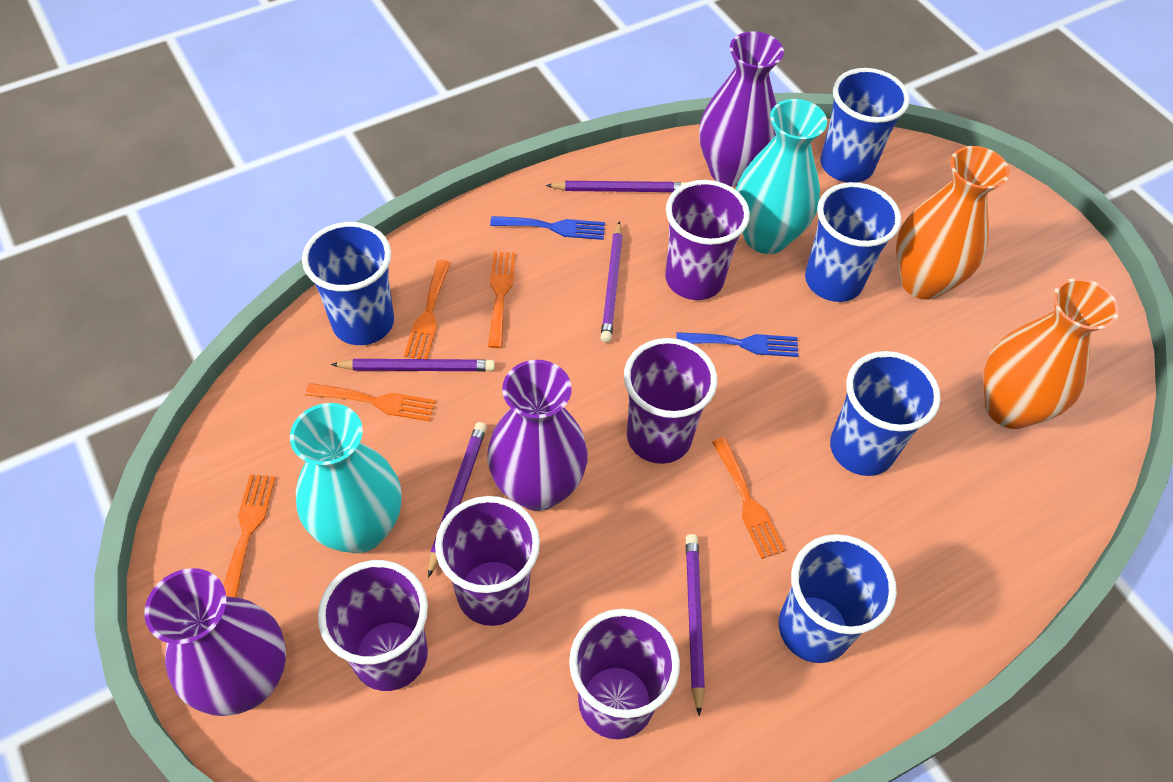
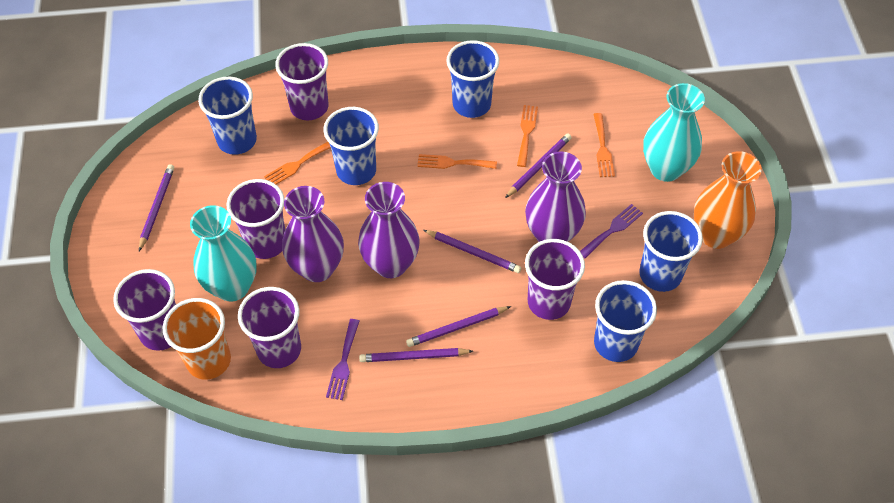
blue fork: [490,216,605,240] [676,332,798,357] = 2 -> none = 0
orange cup: none = 0 -> [163,298,231,380] = 1
orange fork: [224,474,276,597] [306,383,436,421] [404,260,450,359] [488,252,516,348] [712,437,785,559] = 5 -> [264,142,331,184] [417,154,497,169] [517,105,538,167] [593,113,615,177] = 4
orange vase: [896,146,1009,300] [983,278,1119,429] = 2 -> [694,151,762,249] = 1
purple fork: none = 0 -> [326,319,359,400] [580,204,643,258] = 2

